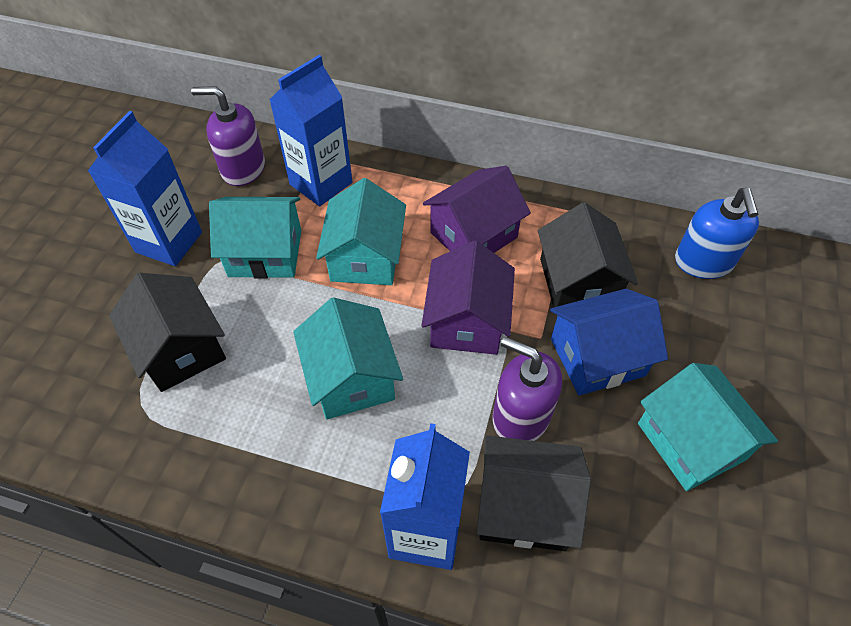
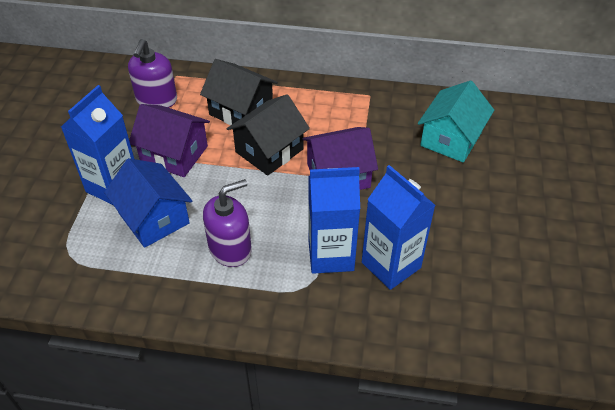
black house: [109,273,226,392] [477,435,591,551] [538,202,638,307] = 3 -> [200,59,278,125] [227,94,310,176] = 2
blue soap dispenser: [675,188,759,279] = 1 -> none = 0
turquoise house: [209,197,301,279] [293,297,403,420] [316,178,406,285] [638,363,778,491] = 4 -> [418,80,494,163] = 1

